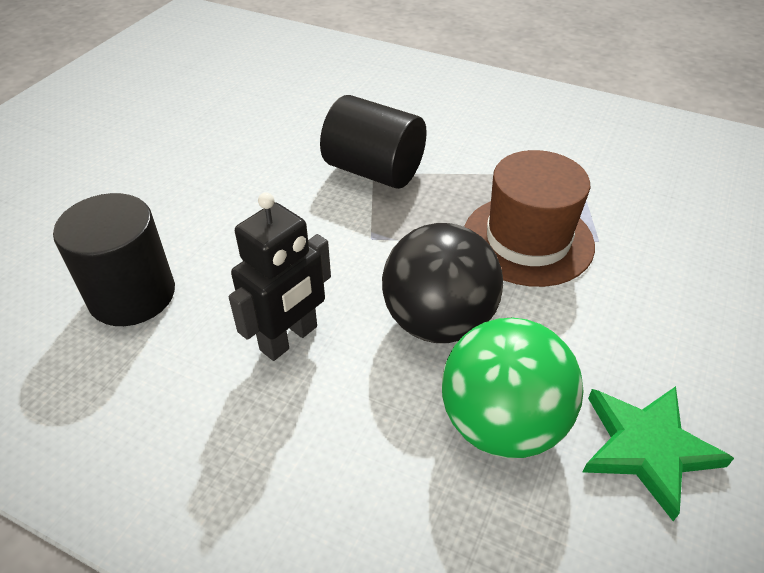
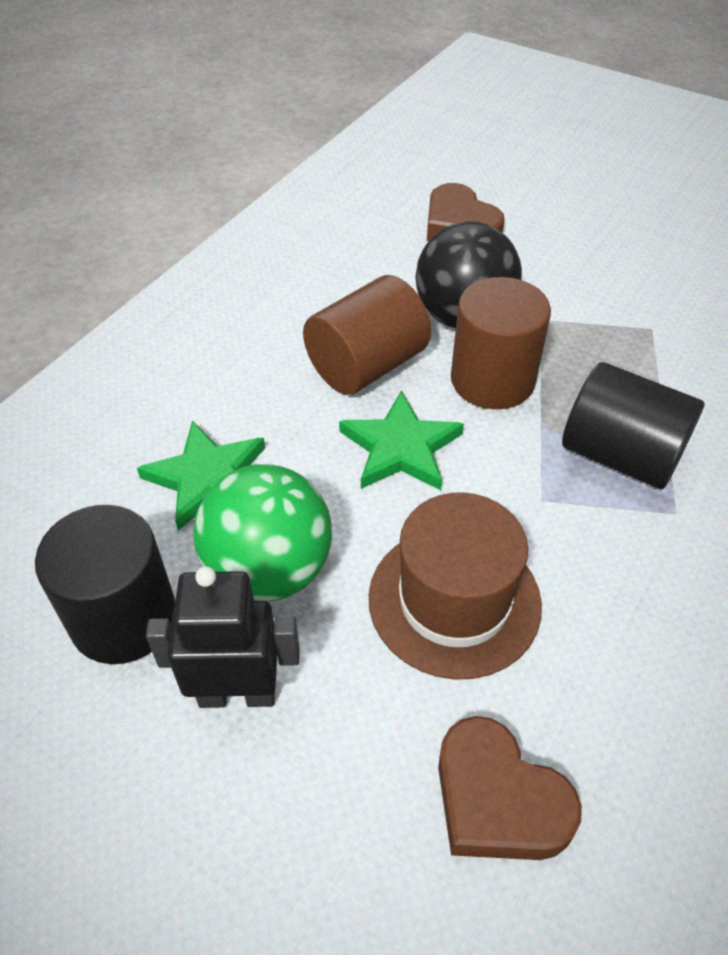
brown cylinder: none = 0 -> [303,275,431,395] [451,277,551,409] = 2
brown heart: none = 0 -> [427,183,505,241] [438,716,582,860] = 2
green star: [583,386,734,521] = 1 -> [137,420,265,531] [339,390,464,490] = 2

